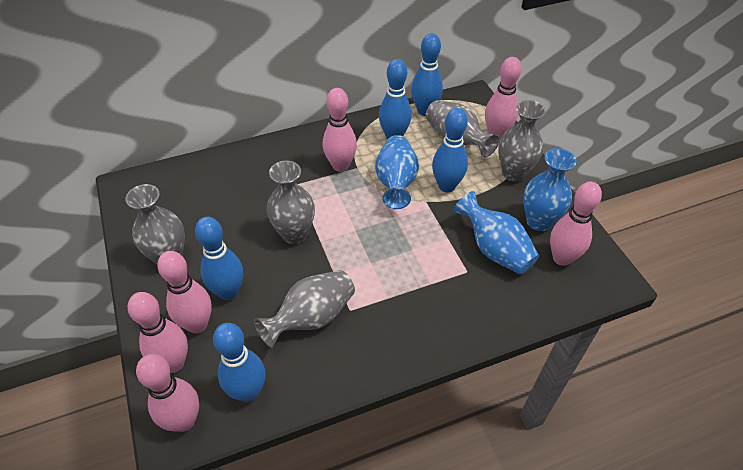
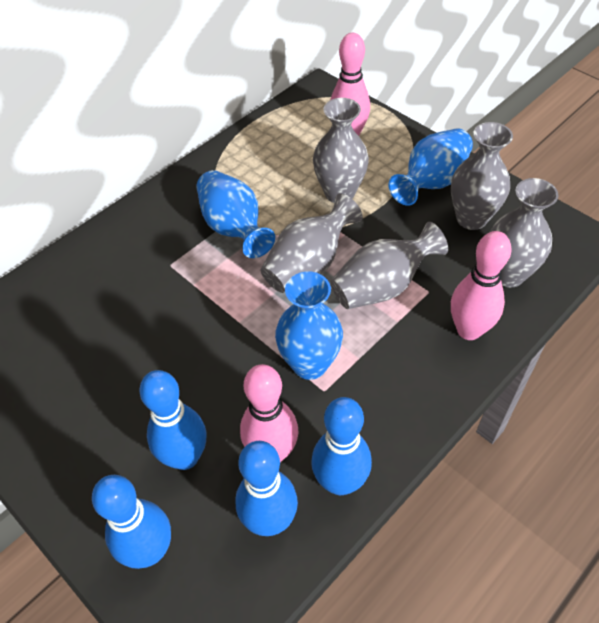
blue bowling pin: [195,217,243,300] [213,323,265,402] [379,59,411,139] [411,33,443,116] [432,108,468,192] = 5 -> [92,475,171,569] [139,370,206,470] [235,441,298,536] [311,397,372,495] = 4
pink bowling pin: [128,292,188,373] [136,354,199,432] [157,251,212,333] [323,88,357,172] [485,57,522,139] [550,181,602,266] = 6 -> [240,364,299,462] [330,33,370,136] [451,231,512,340] = 3

